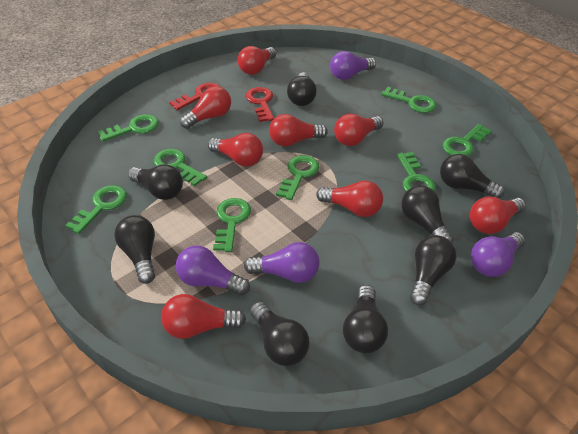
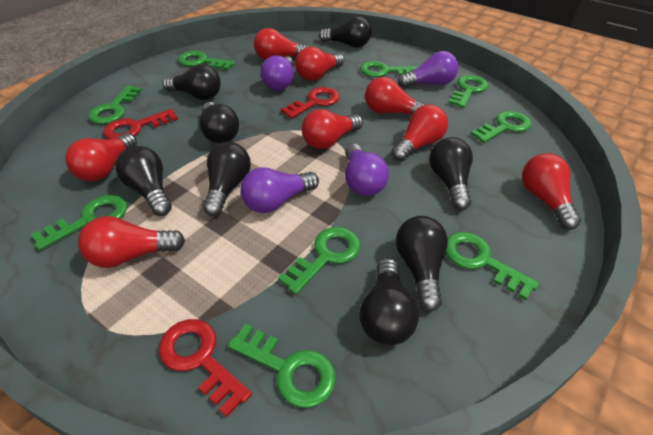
green key: [65,185,127,234] [98,114,159,142] [154,149,207,187] [213,198,251,252] [276,155,319,200] [381,86,437,113] [397,152,436,192] [443,124,492,156] = 8 -> [30,195,127,251] [88,86,143,124] [178,51,235,70] [228,323,336,408] [278,227,361,295] [360,61,418,77] [445,232,539,300] [448,75,489,108] [471,111,532,143] = 9
red key: [169,83,221,110] [246,87,274,122] = 2 -> [103,109,178,139] [159,319,252,417] [281,87,340,119] = 3

